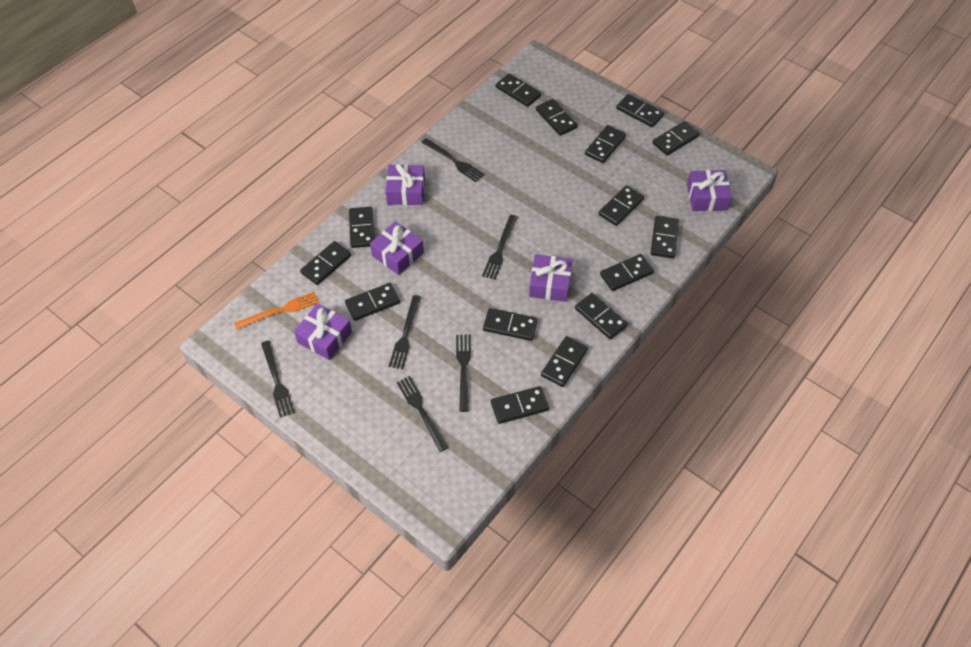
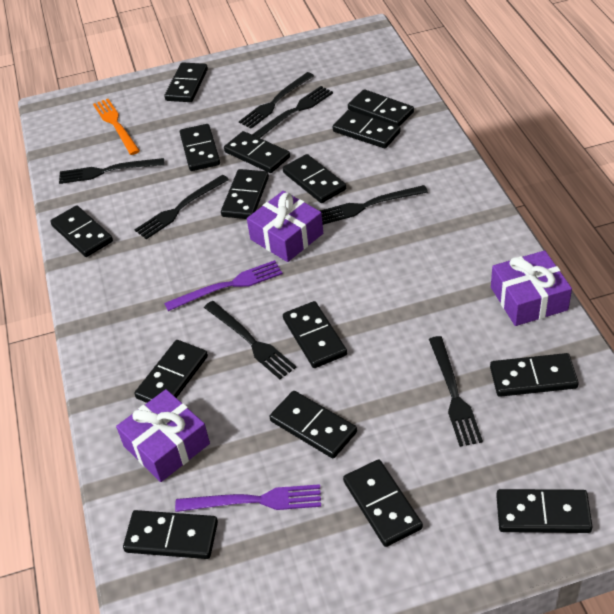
black fork: [261,341,295,417] [389,295,421,369] [397,376,448,452] [421,138,484,182] [456,334,471,412] [482,215,517,280] = 6 -> [59,158,164,184] [135,175,229,239] [204,301,297,379] [239,72,314,129] [252,86,333,138] [320,185,428,225] [429,336,483,447] = 7
purple fork: none = 0 -> [164,260,283,311] [175,484,321,512] = 2
purple gift: [294,303,352,360] [370,221,424,275] [385,164,425,205] [529,254,572,302] [687,170,732,211] = 5 -> [116,389,210,482] [247,191,323,262] [491,250,572,326] = 3

